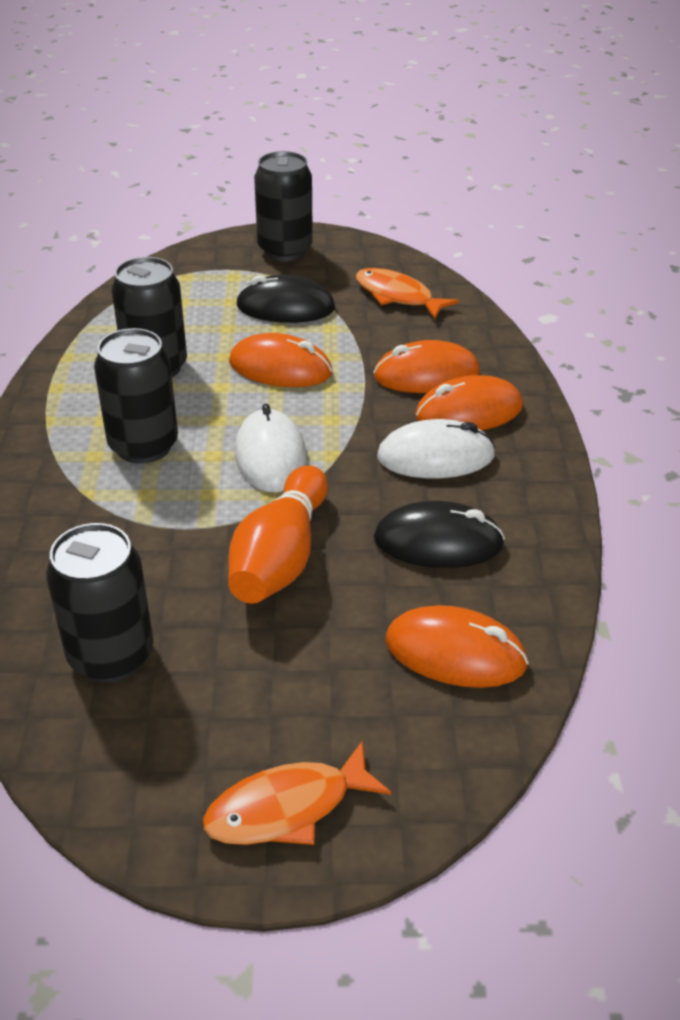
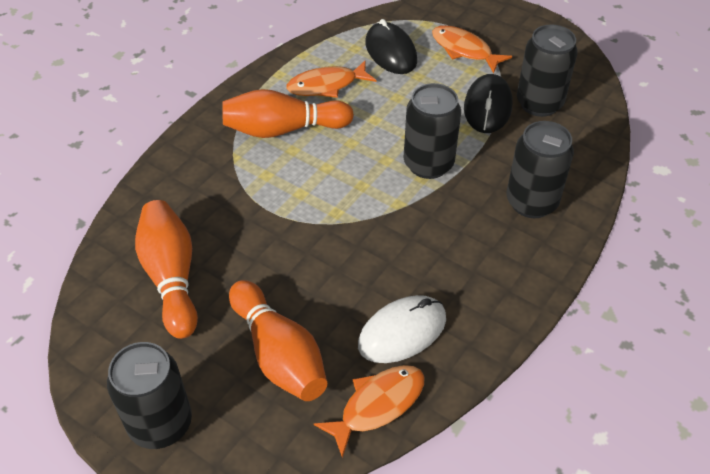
orange bowling pin: [228,465,328,603] = 1 -> [135,200,198,339] [222,89,354,138] [229,280,327,401] = 3
orange fish: [203,741,391,845] [356,268,459,319] = 2 -> [286,60,377,98] [314,365,425,458] [432,25,512,73] = 3
orange mouse: [229,333,332,387] [373,340,480,393] [385,605,529,688] [415,375,523,431] = 4 -> none = 0
white mouse: [235,404,307,492] [377,419,496,478] = 2 -> [358,295,446,363] = 1

